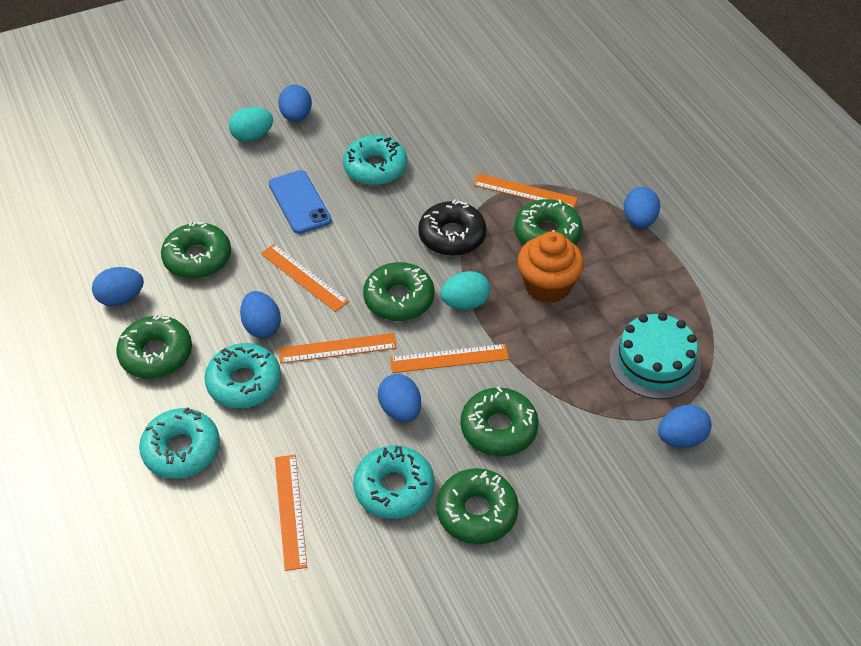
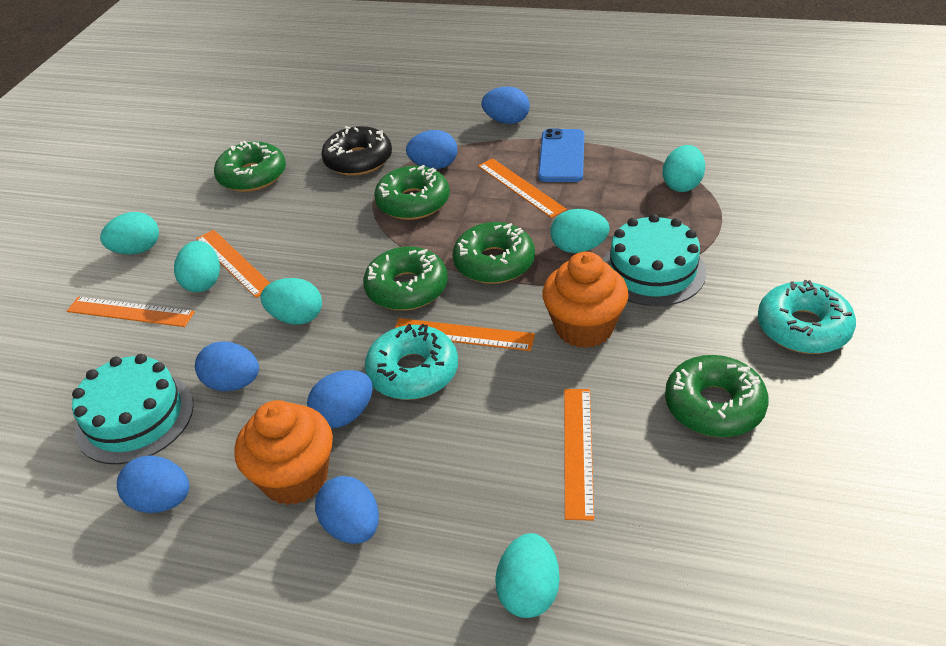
green donut: [116,314,192,379] [161,221,231,279] [363,262,434,321] [436,468,519,544] [460,386,539,456] [514,199,583,245] = 6 -> [214,141,286,192] [363,246,448,311] [374,165,450,220] [453,222,535,284] [665,355,769,437] = 5
orange cupcake: [518,231,584,303] = 1 -> [234,400,333,505] [542,252,629,348] = 2
turquoise cake: [609,313,701,399] = 1 -> [72,354,194,464] [603,214,706,306] = 2
turquoise donut: [139,407,220,479] [204,343,281,408] [343,135,407,185] [353,445,434,519] = 4 -> [365,324,458,400] [758,280,856,354] = 2
turquoise egg: [229,107,273,142] [440,271,490,310] = 2 -> [100,212,159,255] [174,241,220,292] [260,278,322,325] [495,533,560,618] [550,209,610,253] [662,145,705,192] = 6

